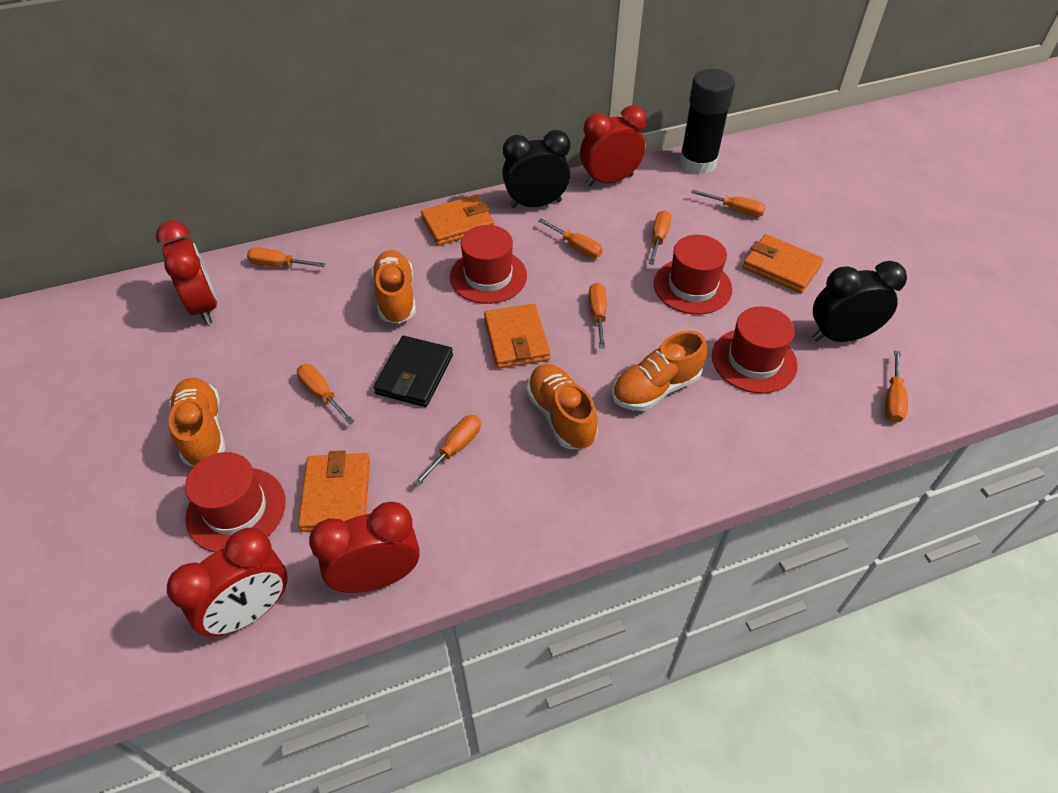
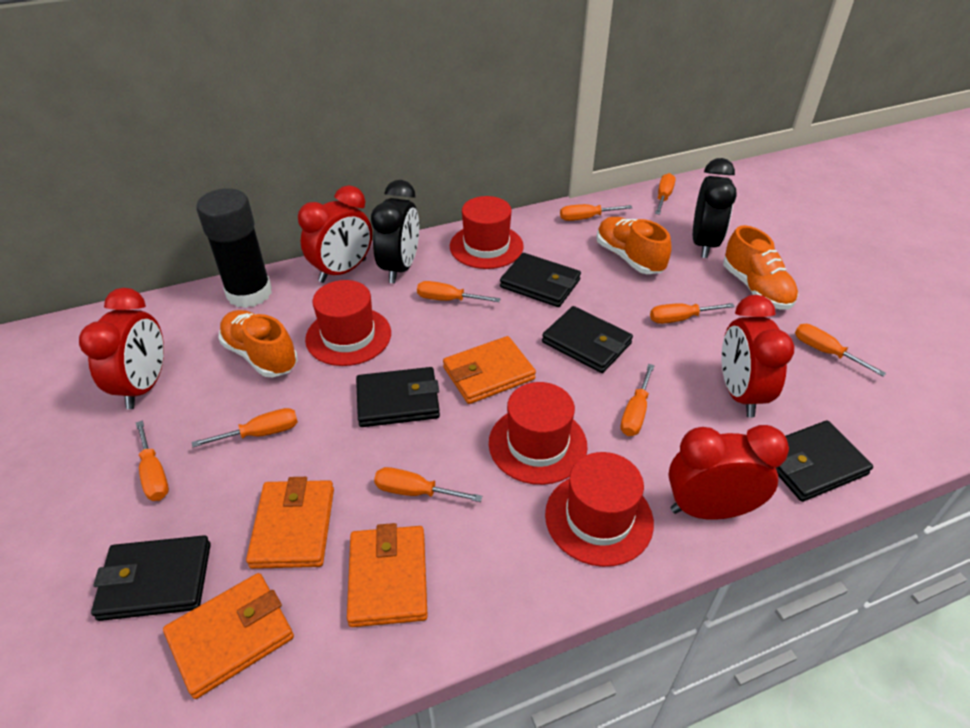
black wallet: [374,336,453,407] = 1 -> [91,535,211,621] [356,367,440,427] [500,253,581,307] [542,306,633,373] [775,421,873,502] = 5
orange screwdriver: [247,248,326,267] [297,364,355,425] [413,415,481,487] [538,218,602,258] [589,283,607,348] [648,210,671,265] [691,190,766,217] [885,350,908,422] = 8 -> [136,420,169,501] [192,408,298,447] [374,467,482,502] [417,281,501,302] [560,204,632,221] [620,364,655,436] [650,303,735,324] [655,173,676,215] [795,324,886,376] = 9
orange shoe: [169,378,225,466] [371,250,416,324] [526,364,598,449] [612,331,707,411] = 4 -> [219,310,298,377] [597,217,672,274] [723,225,798,310] = 3

